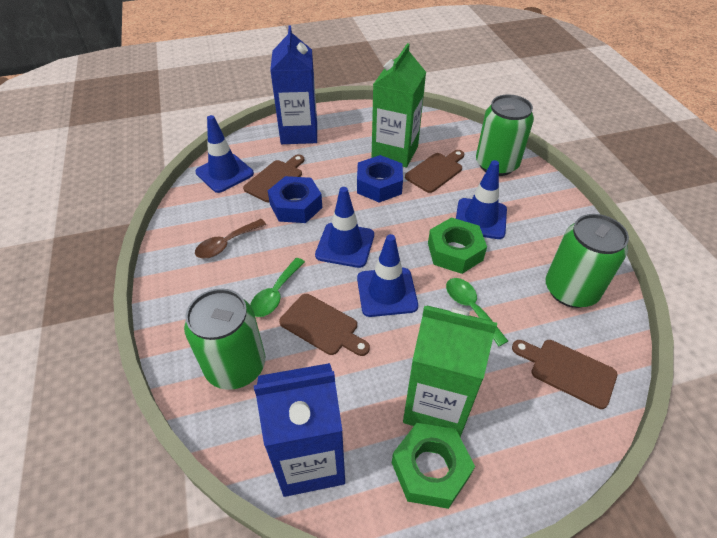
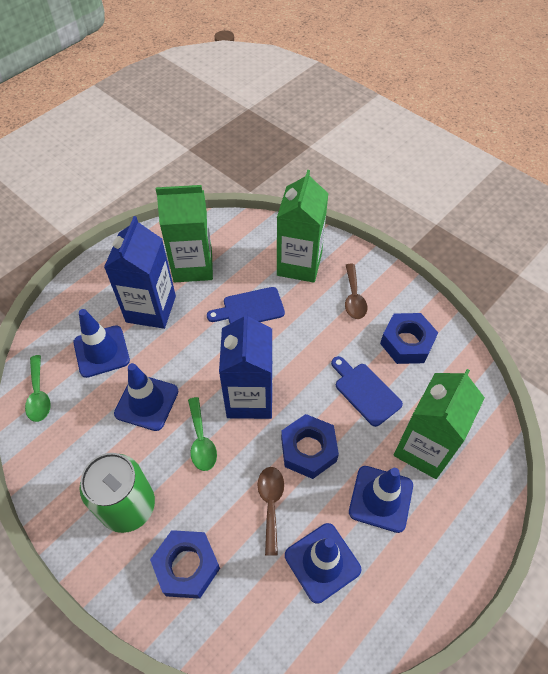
blue cutting board: none = 0 -> [207,287,285,324] [331,356,403,427] = 2
blue nut: [268,176,322,223] [357,155,403,203] = 2 -> [150,530,220,599] [281,414,339,479] [380,313,438,364] = 3
brown cutting board: [243,154,304,202] [279,294,370,356] [405,150,464,193] [512,340,617,409] = 4 -> none = 0
brown spoon: [195,219,266,258] = 1 -> [258,467,284,556] [345,264,367,319] = 2
green can: [184,289,265,390] [476,94,534,176] [545,214,629,308] = 3 -> [79,453,155,533] = 1
green carton: [372,43,426,167] [403,306,497,437] = 2 -> [156,185,213,282] [277,170,329,283] [394,369,485,479] = 3
green nut: [392,423,475,509] [428,217,487,274] = 2 -> none = 0

